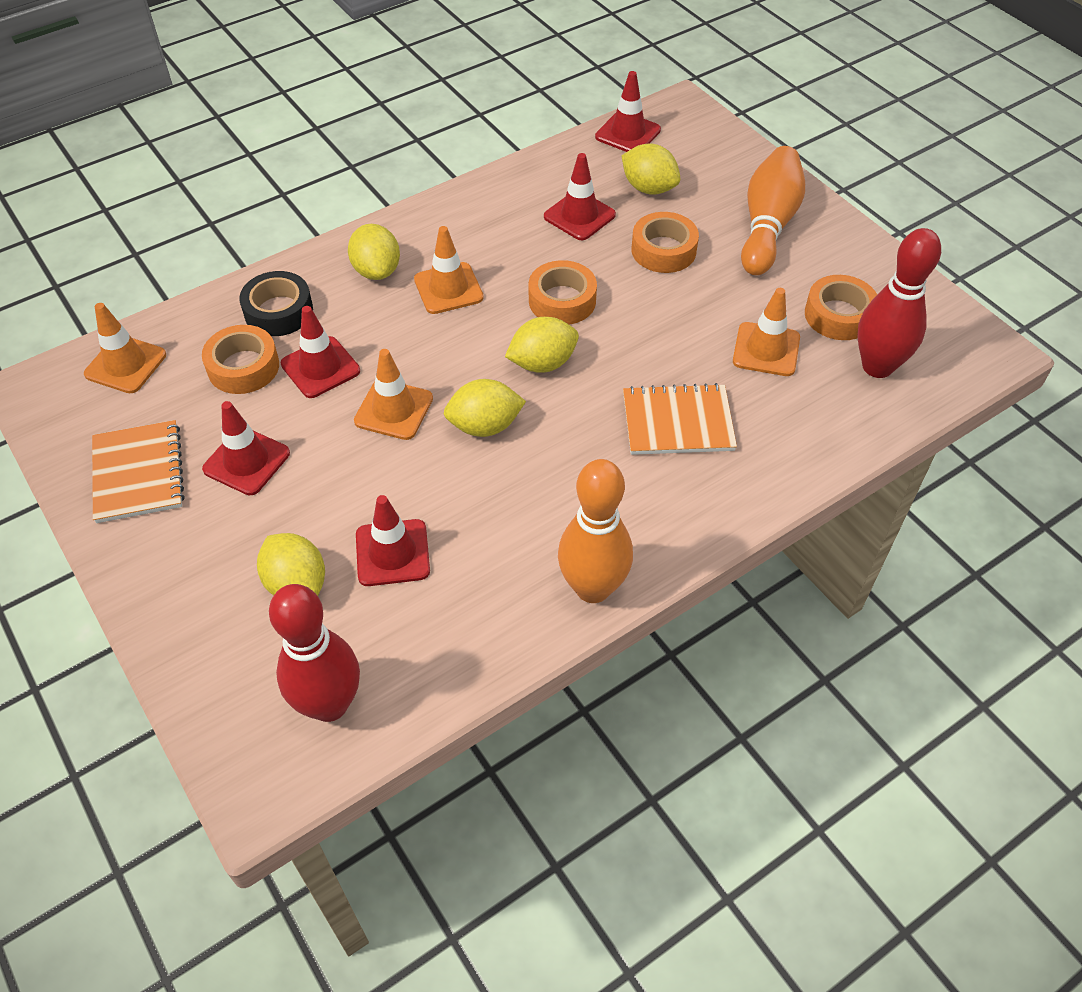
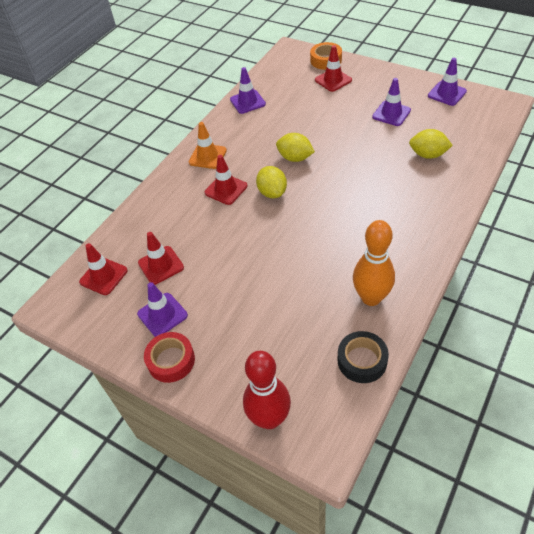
orange bowling pin: [558,459,633,603] [741,146,805,275] = 2 -> [353,220,395,306] = 1
orange notebook: [92,420,185,523] [623,383,737,455] = 2 -> none = 0
orange tape: [202,325,279,394] [529,260,597,325] [632,212,699,273] [805,275,877,340] = 4 -> [310,42,342,70] = 1
orange traffic cone: [84,303,166,393] [354,349,433,440] [414,226,484,314] [733,288,800,376] = 4 -> [189,122,227,169] = 1
purple traffic cone: none = 0 -> [137,282,188,337] [230,67,266,114] [372,78,411,126] [428,58,467,106] = 4
red bowling pin: [269,584,360,722] [858,228,941,378] = 2 -> [243,351,291,429] = 1
red tape: none = 0 -> [144,332,195,383] = 1
red traffic cone: [202,401,290,495] [281,306,360,398] [356,495,430,586] [544,153,616,240] [595,71,661,152] = 5 -> [79,243,128,295] [138,232,184,285] [204,155,247,205] [315,45,352,92] = 4
yellow lemon: [257,533,325,596] [348,224,400,280] [444,379,526,437] [505,317,579,373] [621,144,680,195] = 5 -> [256,166,287,198] [276,133,315,162] [409,129,453,159] = 3

